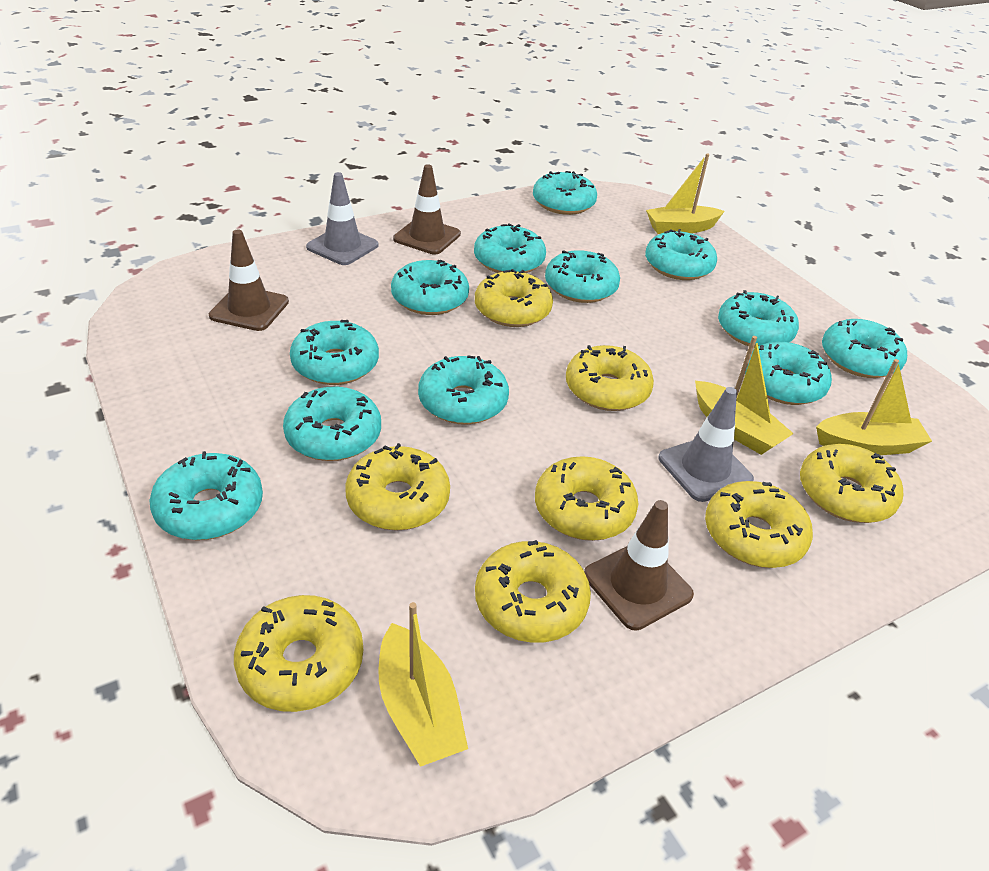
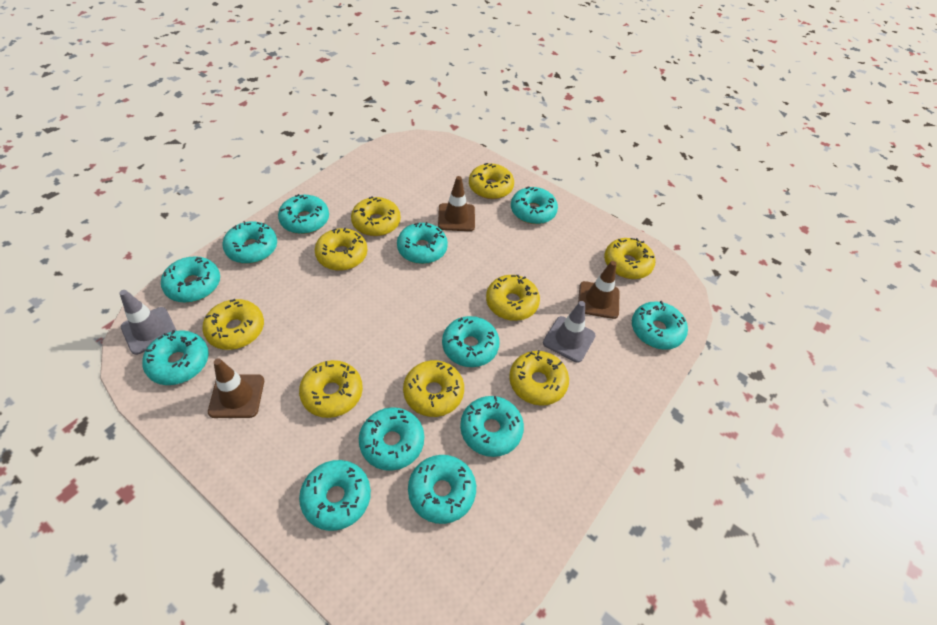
yellow boat: [378,602,468,767] [646,154,725,234] [695,336,794,455] [816,359,932,455] = 4 -> none = 0
yellow donut: [234,595,363,712] [345,443,450,530] [475,269,553,327] [475,540,591,643] [535,456,638,541] [566,345,654,411] [705,481,813,568] [800,444,903,523] = 8 -> [202,299,264,350] [299,360,363,418] [315,228,367,271] [351,196,401,236] [403,360,464,417] [469,163,514,199] [486,275,540,321] [509,350,569,406] [604,238,655,279] = 9

